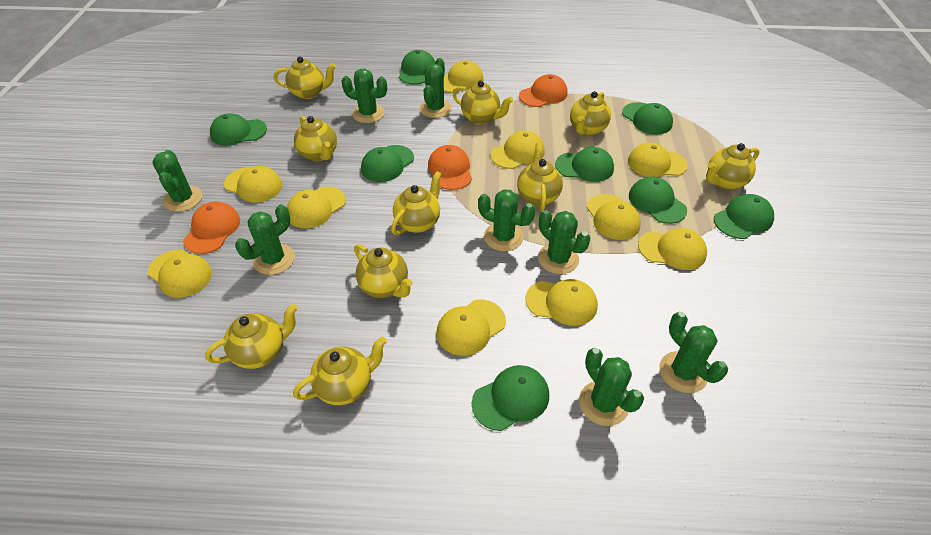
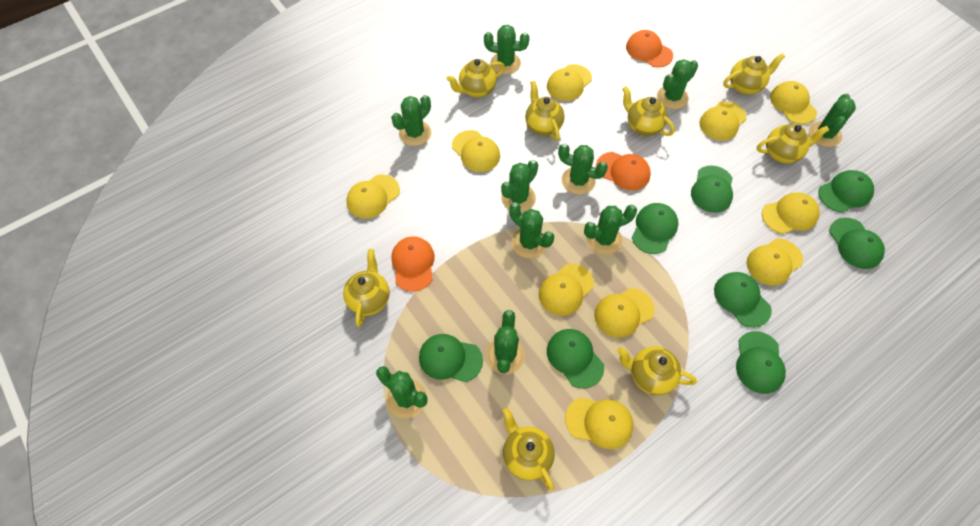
green cactus: [153,150,203,212] [235,204,295,275] [341,69,387,123] [420,58,452,118] [478,189,535,251] [538,210,590,274] [579,348,644,426] [659,312,728,393] = 8 -> [376,366,427,419] [391,95,431,146] [484,25,530,74] [486,310,525,374] [501,160,538,212] [509,203,554,259] [558,143,608,195] [584,205,637,255] [657,59,698,109] [809,94,856,147] = 10
yellow teapot: [205,304,298,369] [274,57,336,99] [293,337,387,405] [294,116,337,161] [354,244,413,298] [391,171,442,235] [452,80,513,124] [517,143,563,211] [570,91,611,136] [706,143,759,190] = 10 -> [343,249,390,327] [446,59,505,98] [503,408,555,491] [525,81,565,141] [617,346,697,395] [622,86,675,136] [723,53,785,95] [757,124,829,164] = 8

